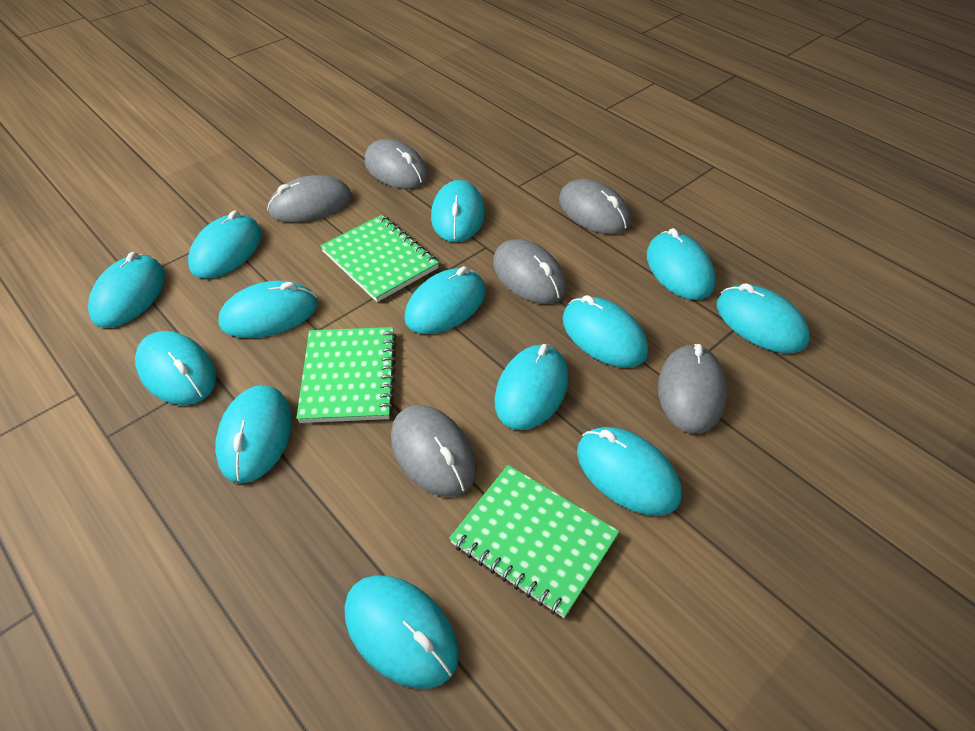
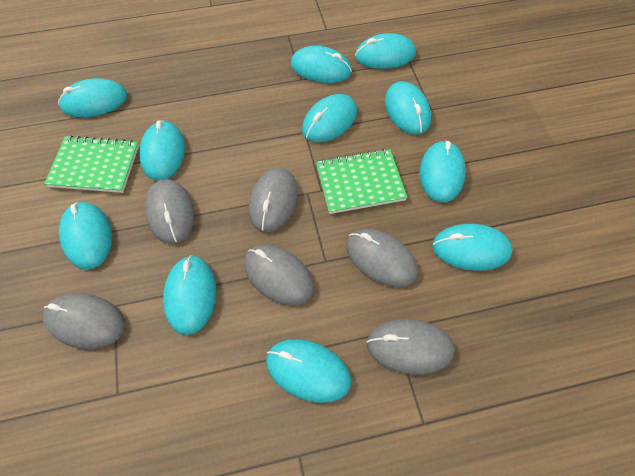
green notebook: [296,327,396,423] [320,215,439,302] [449,465,619,618] = 3 -> [44,135,139,193] [316,149,407,214] = 2
turquoise mouse: [88,252,165,328] [135,331,216,405] [188,211,262,279] [215,385,292,483] [218,281,317,338] [345,575,459,689] [405,266,486,334] [431,180,485,242] [494,344,568,430] [563,295,648,368] [577,427,681,516] [647,228,715,300] [717,283,810,353] = 13 -> [58,78,127,117] [59,202,112,270] [139,120,185,181] [163,255,216,335] [266,339,351,403] [291,46,352,83] [302,94,357,142] [355,33,416,69] [385,81,431,135] [420,140,466,202] [432,224,513,271] = 11

